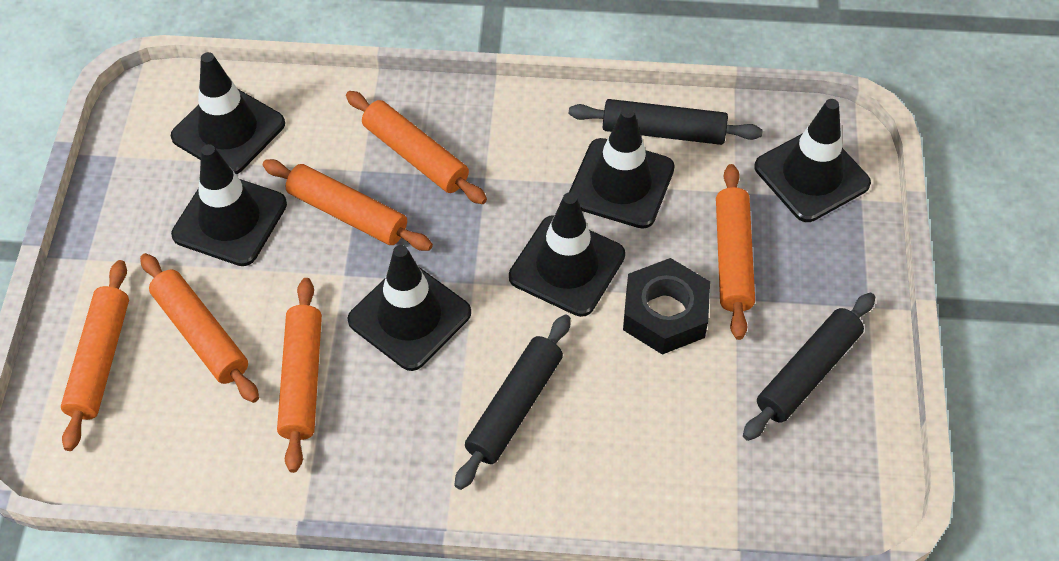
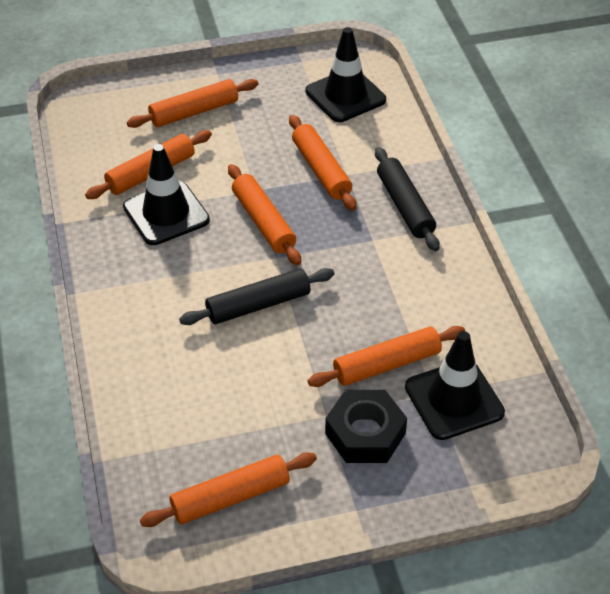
black rolling pin: [455,314,571,490] [569,99,763,145] [743,293,875,441] = 3 -> [179,268,335,325] [375,147,440,251] = 2
black traffic cone: [171,52,285,174] [171,144,287,266] [347,245,471,371] [509,193,625,317] [569,107,675,229] [754,99,871,222] = 6 -> [123,144,210,245] [306,27,386,122] [405,331,505,440] = 3

